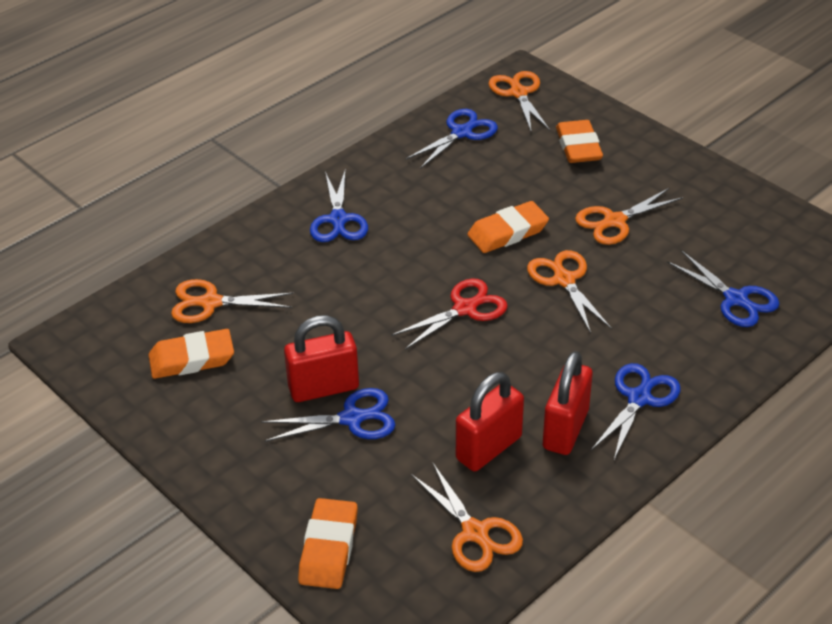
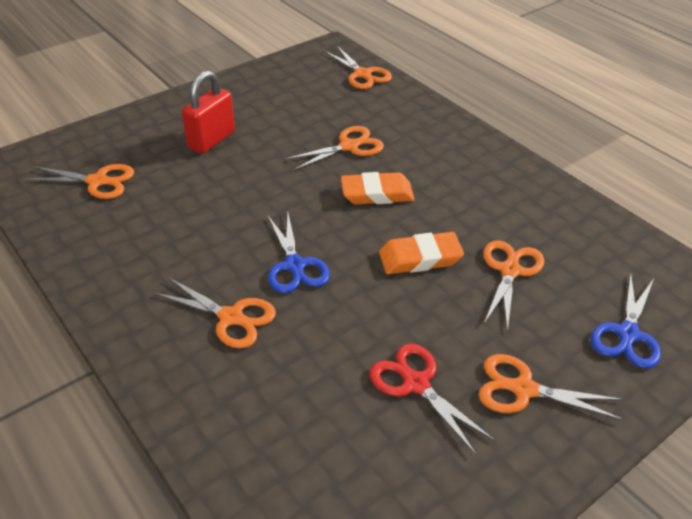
blue scissors: [261,388,395,442] [310,171,368,242] [405,109,498,169] [591,363,681,460] [667,251,779,327] = 5 -> [268,214,330,293] [591,273,661,369] = 2
orange eraser: [149,329,234,379] [298,498,358,589] [467,201,549,253] [556,120,603,163] = 4 -> [341,172,415,204] [379,232,464,274] = 2
orange scissors: [171,279,294,323] [412,463,523,572] [489,71,550,131] [527,250,611,333] [575,188,683,245] = 5 -> [25,164,134,199] [154,277,276,349] [285,126,384,171] [324,46,392,89] [479,354,624,421] [483,240,544,331] = 6
red padlock: [284,315,359,402] [456,372,524,471] [543,351,593,455] = 3 -> [182,71,235,154] = 1

